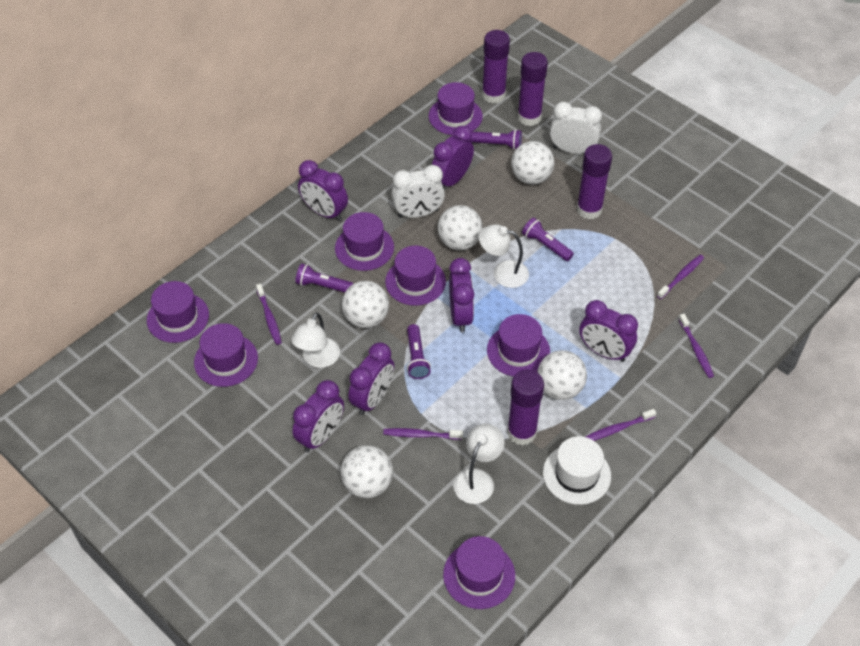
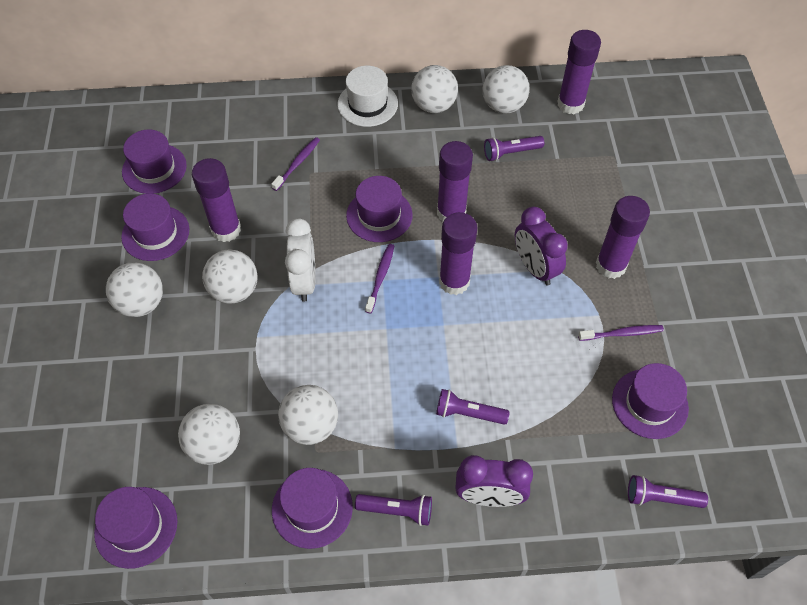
purple clock: [293,380,344,452] [298,160,348,221] [348,343,394,415] [432,126,474,188] [449,258,474,333] [579,300,638,362] = 6 -> [456,455,533,507] [515,207,568,285] = 2
purple glue stick: [482,30,510,104] [507,370,544,446] [517,52,548,126] [577,144,612,219] = 4 -> [192,158,241,242] [437,141,473,222] [439,212,478,295] [557,30,601,114] [596,196,650,279] = 5
purple hat: [147,281,209,343] [194,323,258,387] [335,212,394,271] [385,246,446,306] [429,82,483,135] [443,536,515,609] [487,314,550,377] = 7 -> [94,487,178,569] [121,194,189,261] [122,130,187,194] [272,468,353,549] [346,176,413,242] [612,363,689,439] = 6
purple toothbrush: [256,284,282,345] [383,428,463,440] [585,409,656,441] [657,255,704,299] [679,314,714,378] = 5 -> [271,137,320,191] [365,244,394,314] [578,325,664,341] = 3
white ball: [340,445,393,498] [342,281,389,328] [437,205,483,250] [511,141,554,185] [537,350,587,400] = 5 -> [106,262,163,317] [178,404,240,465] [202,250,258,304] [278,385,338,445] [411,65,458,113] [482,65,529,113] = 6
white clock: [391,165,445,218] [550,101,602,154] = 2 -> [285,218,315,302] = 1
white lamp: [291,312,340,368] [454,424,505,504] [479,224,529,288] = 3 -> none = 0

